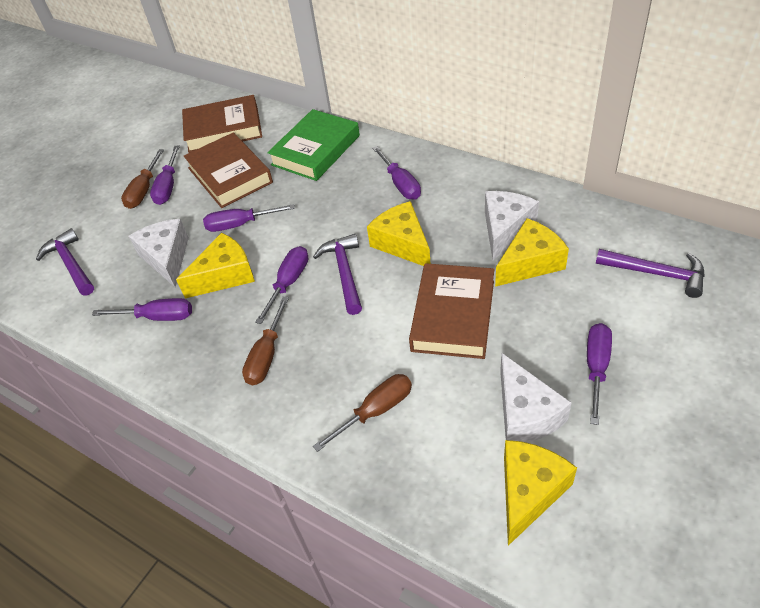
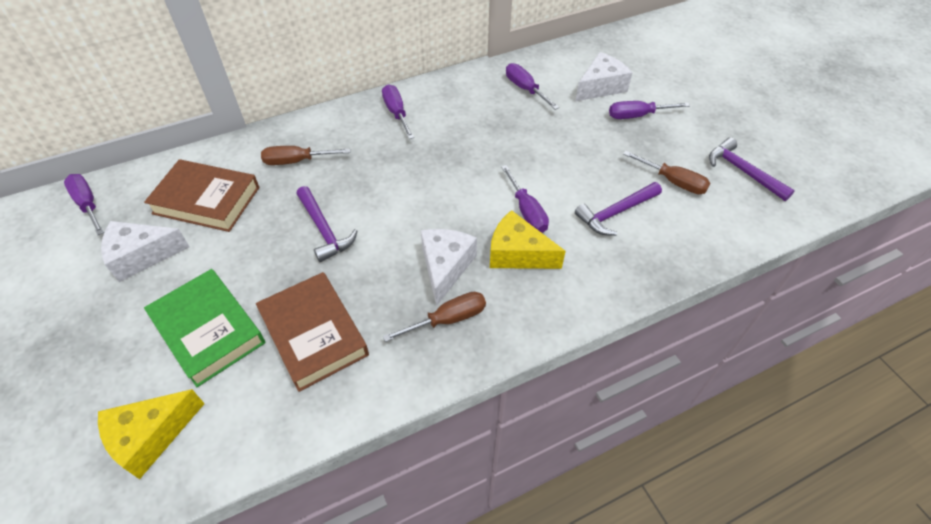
brown book: [182,95,262,153] [184,133,273,208] [409,263,494,359] = 3 -> [144,159,259,232] [256,272,369,392] = 2
purple screwdriver: [92,298,192,321] [150,146,180,205] [203,204,295,232] [255,246,308,324] [372,146,421,199] [587,323,612,425] = 6 -> [64,174,104,235] [382,85,414,139] [501,165,549,233] [506,63,559,110] [609,101,690,119] = 5
yellow cheese: [176,233,255,298] [367,201,430,266] [495,218,569,287] [504,440,577,546] = 4 -> [98,389,205,479] [490,210,566,269] = 2

